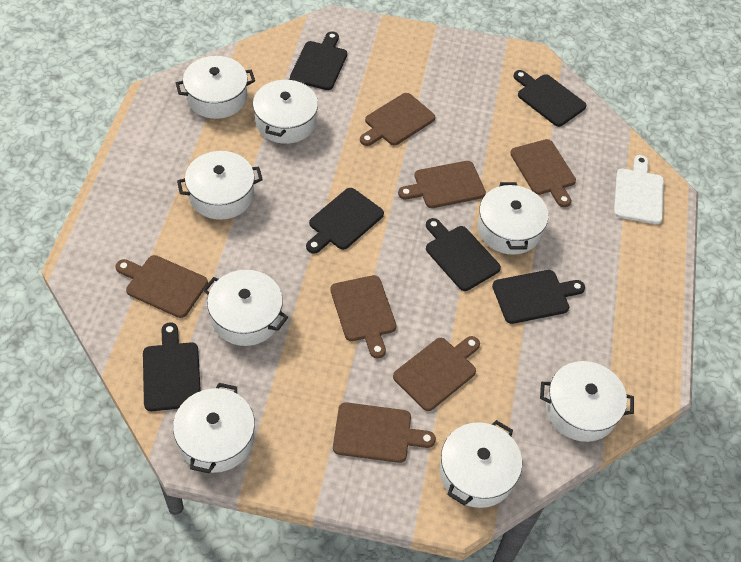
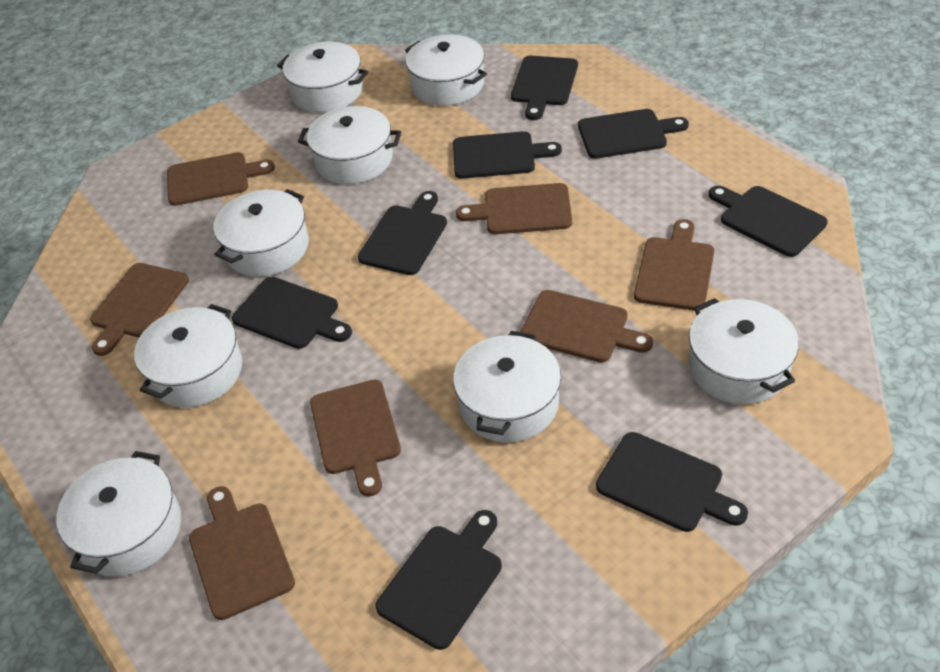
black cutting board: [143,322,201,411] [290,31,347,90] [306,188,384,253] [426,218,501,291] [492,270,585,324] [513,70,586,127] = 6 -> [232,277,352,349] [358,191,447,275] [376,510,502,650] [453,131,562,179] [511,56,578,120] [578,109,689,159] [596,432,748,532] [709,185,828,257] = 8
white cutting board: [614,155,664,224] = 1 -> none = 0

